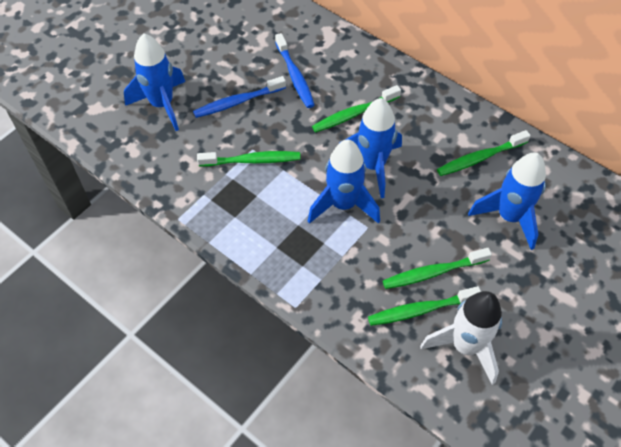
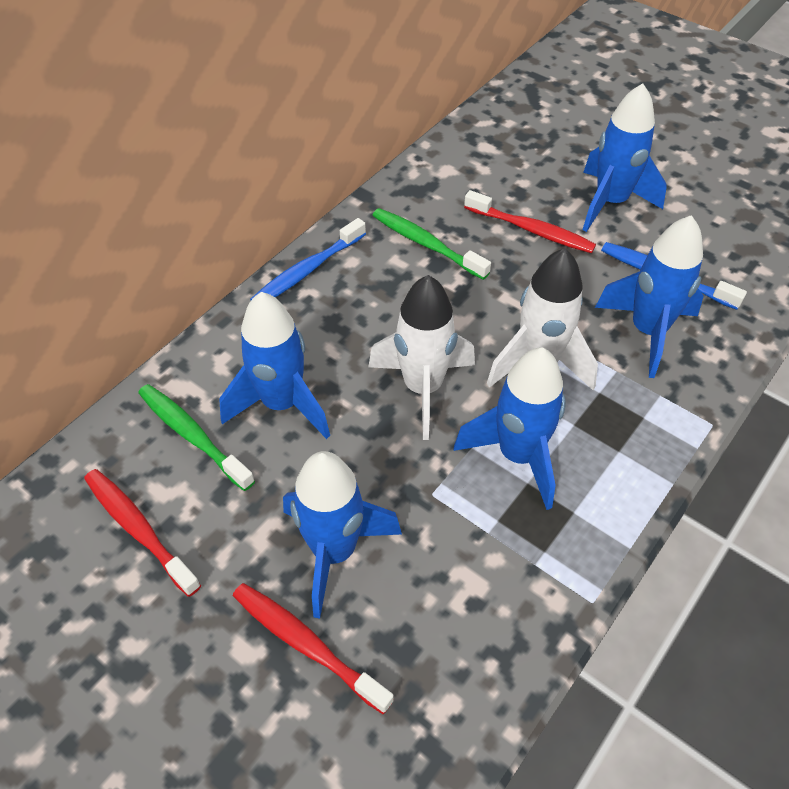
blue rocket: [124,33,185,131] [308,140,380,224] [341,98,402,198] [468,153,546,250] = 4 -> [219,292,330,439] [283,451,402,619] [453,347,566,510] [582,83,667,232] [595,215,704,378] = 5
green toothbrush: [197,151,301,167] [312,85,401,133] [368,286,481,326] [383,248,492,289] [437,130,531,176] = 5 -> [138,384,255,491] [372,208,491,280] = 2
red toothbrush: none = 0 -> [84,469,201,597] [233,583,394,714] [464,190,596,253] = 3
white rocket: [420,291,502,385] = 1 -> [368,275,475,440] [487,248,598,390] = 2

